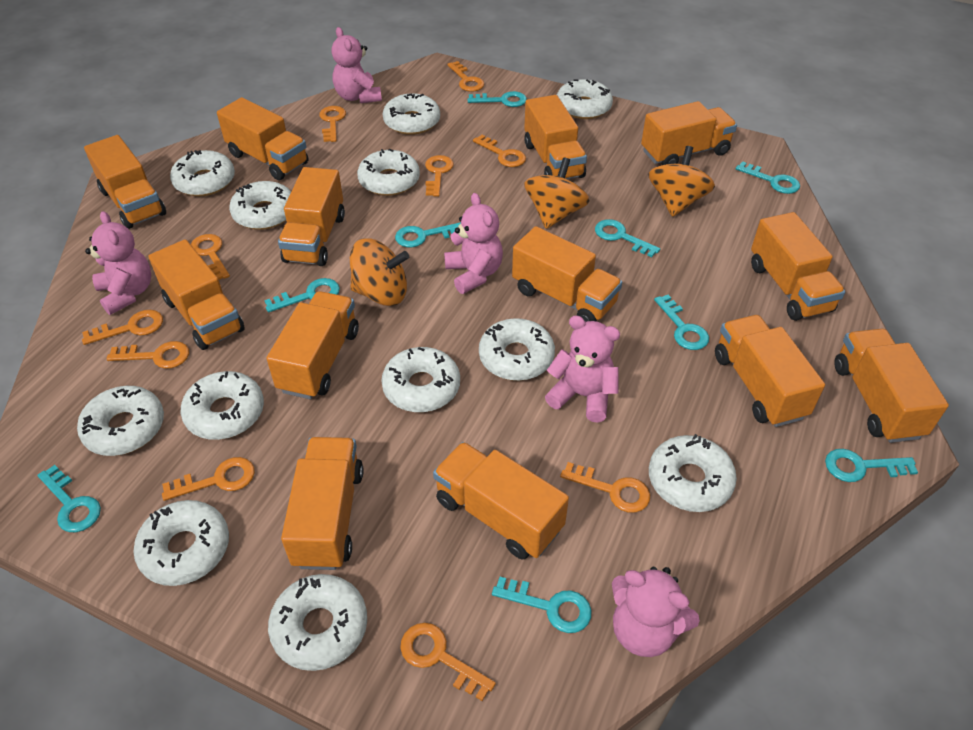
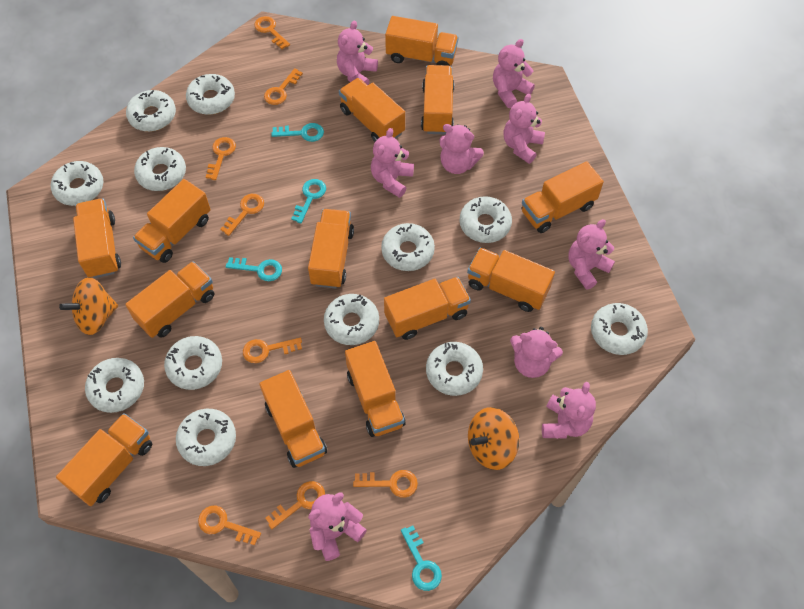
orange key: [82,310,163,345] [106,341,189,369] [162,457,255,501] [191,234,230,280] [319,106,346,142] [400,623,496,701] [425,155,454,197] [447,61,484,92] [473,135,526,167] [560,462,650,513] = 10 -> [198,506,261,545] [206,137,236,180] [220,194,264,236] [243,338,302,363] [254,16,290,49] [264,68,303,105] [265,481,325,529] [353,470,418,497] = 8
orange spinning top: [350,238,409,306] [524,158,589,229] [648,146,715,217] = 3 -> [59,277,118,335] [468,407,519,470] = 2
pink teddy bear: [85,211,151,315] [332,27,382,103] [444,193,503,294] [545,315,620,423] [612,567,700,657] = 5 -> [308,493,367,561] [337,21,378,85] [371,128,414,198] [439,124,484,174] [493,39,535,108] [504,94,545,164] [510,327,563,378] [542,382,596,439] [569,219,615,290] = 9
turquoise key: [37,465,101,532] [265,278,340,312] [395,222,461,247] [468,91,527,107] [492,577,591,633] [595,219,660,257] [654,295,709,350] [736,161,800,194] [825,449,918,482] = 9 -> [226,257,282,281] [271,123,324,142] [291,179,326,223] [401,526,442,591] = 4

